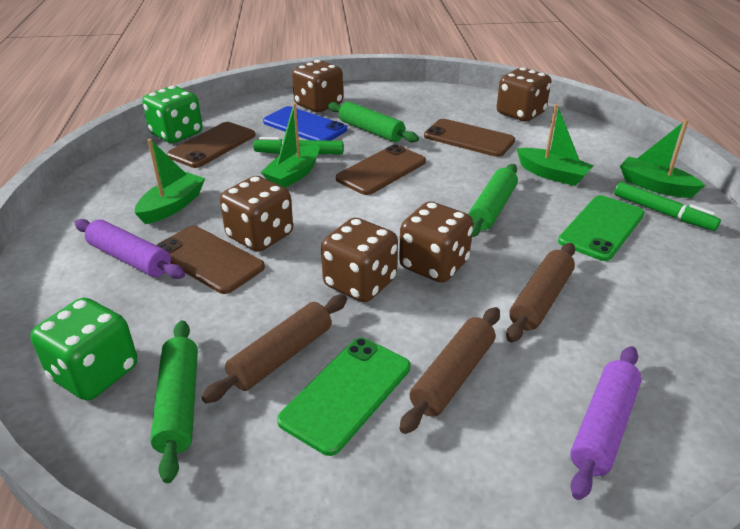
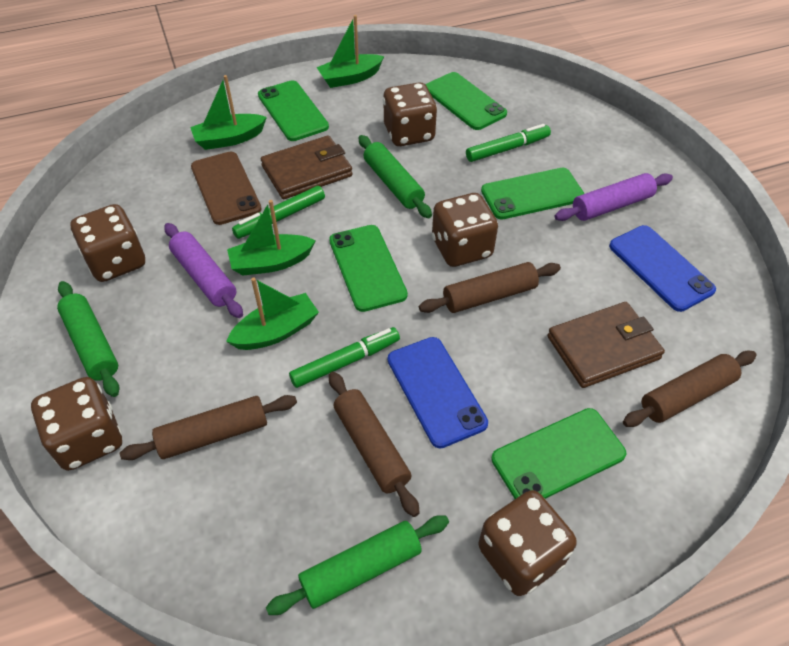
blue phone: [263,106,347,141] = 1 -> [388,337,488,449] [609,225,716,312] = 2
brown phone: [156,226,265,294] [167,122,255,168] [336,144,426,195] [424,119,515,157] = 4 -> [191,151,262,225] = 1
brown rolling pin: [201,295,347,403] [399,307,500,434] [506,243,575,342] = 3 -> [120,395,297,460] [329,372,420,517] [419,262,561,313] [623,351,757,427] = 4
brown wallet: none = 0 -> [261,135,352,199] [547,302,665,388] = 2
green dice: [30,298,137,400] [142,86,203,143] = 2 -> none = 0
green marker: [253,137,344,155] [614,182,721,231] = 2 -> [232,186,325,239] [289,327,400,388] [466,124,551,162] = 3
green phone: [277,338,410,456] [558,195,645,261] = 2 -> [258,80,329,141] [329,225,408,312] [425,72,507,130] [481,168,585,219] [491,408,626,499] = 5

